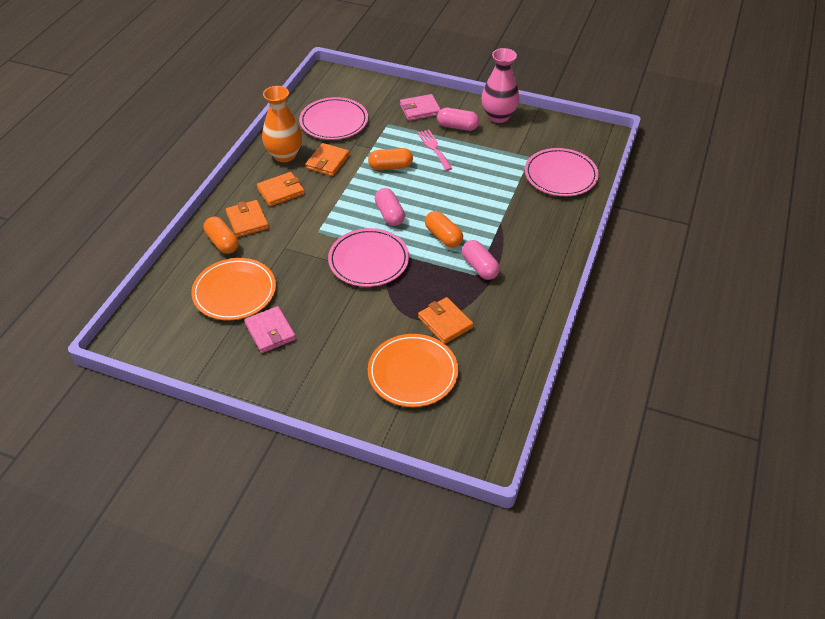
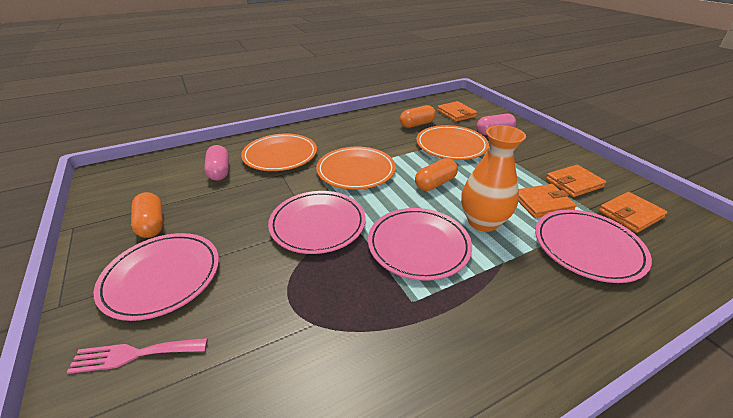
orange plate: [191,258,276,320] [368,334,458,407] = 2 -> [241,134,317,171] [316,147,396,189] [416,125,489,160] = 3
pink capsule: [375,188,405,226] [437,108,479,131] [462,240,500,280] = 3 -> [204,145,229,181] [476,114,516,135] = 2
pink plate: [299,97,368,140] [328,228,409,287] [525,148,599,196] = 3 -> [94,233,219,321] [268,191,366,254] [368,208,472,281] [535,210,652,283] = 4
pink vase: [481,48,519,123] = 1 -> none = 0
pink wallet: [244,306,296,353] [400,94,441,121] = 2 -> none = 0

